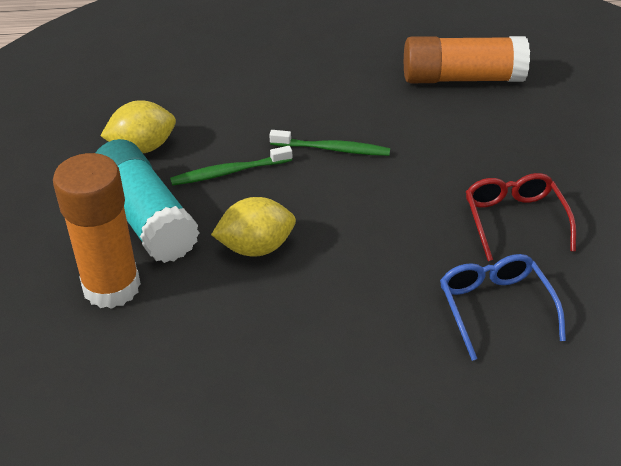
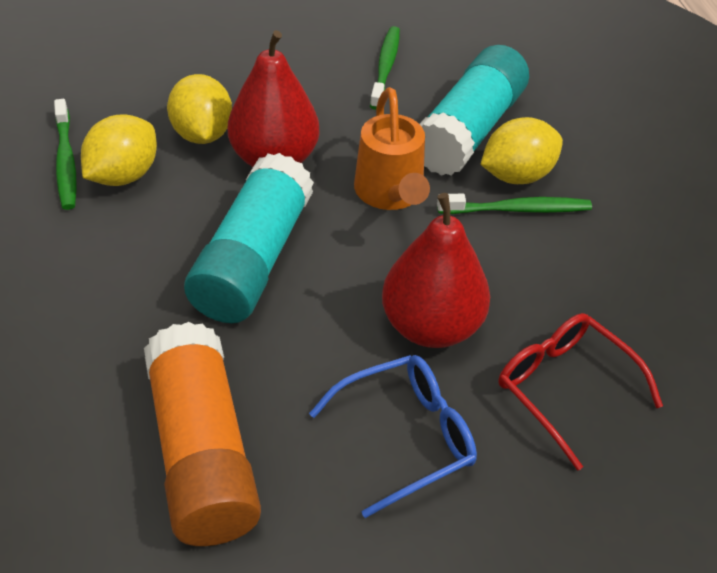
green toothbrush: [170,146,292,186] [270,130,390,156] = 2 -> [54,99,77,210] [370,26,400,110] [437,194,592,214] = 3
orange glue stick: [53,153,141,309] [404,36,530,83] = 2 -> [144,322,261,546] = 1
orange watering can: none = 0 -> [354,87,430,210] = 1
red pear: none = 0 -> [228,30,320,167] [382,193,490,348] = 2
turquoise glue stick: [96,139,200,263] = 1 -> [184,153,314,323] [420,45,529,176] = 2
yellow lemon: [100,100,176,153] [211,197,296,257] = 2 -> [81,115,157,186] [167,74,232,144] [480,117,563,184] = 3

